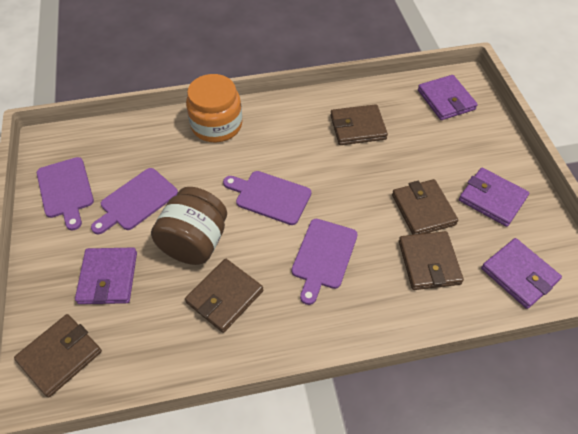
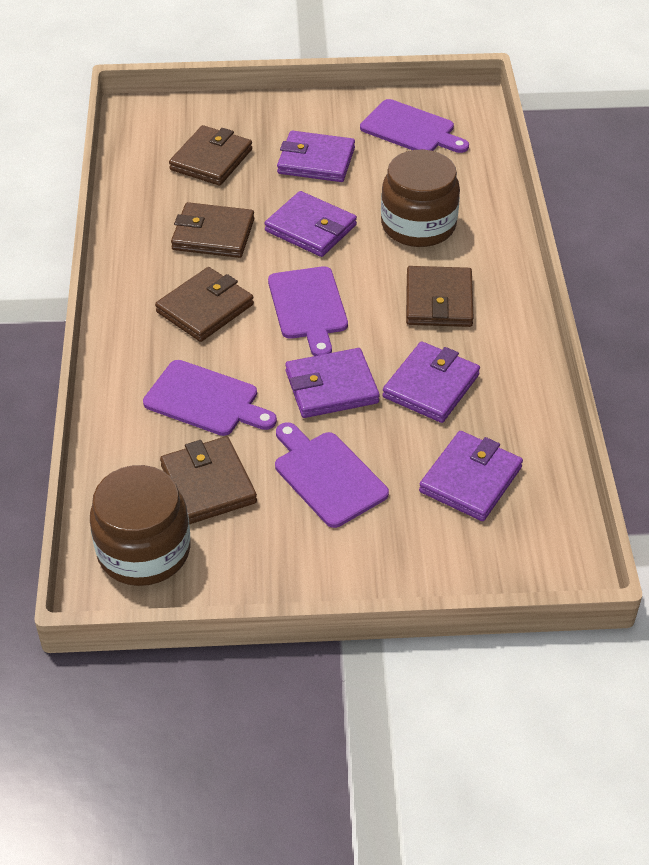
brown jar: [151,187,227,265] = 1 -> [90,465,191,586] [381,150,460,247] = 2
orange jar: [186,74,242,142] = 1 -> none = 0
purple wallet: [75,247,137,304] [418,75,478,120] [459,168,529,227] [481,238,562,309] = 4 -> [264,191,357,257] [277,131,355,182] [285,348,380,418] [382,341,480,423] [419,431,523,521] = 5

